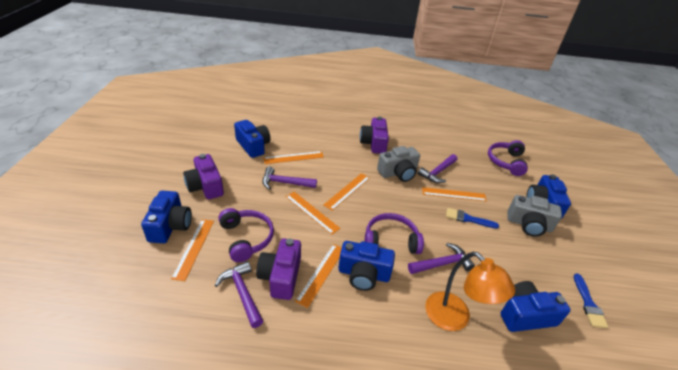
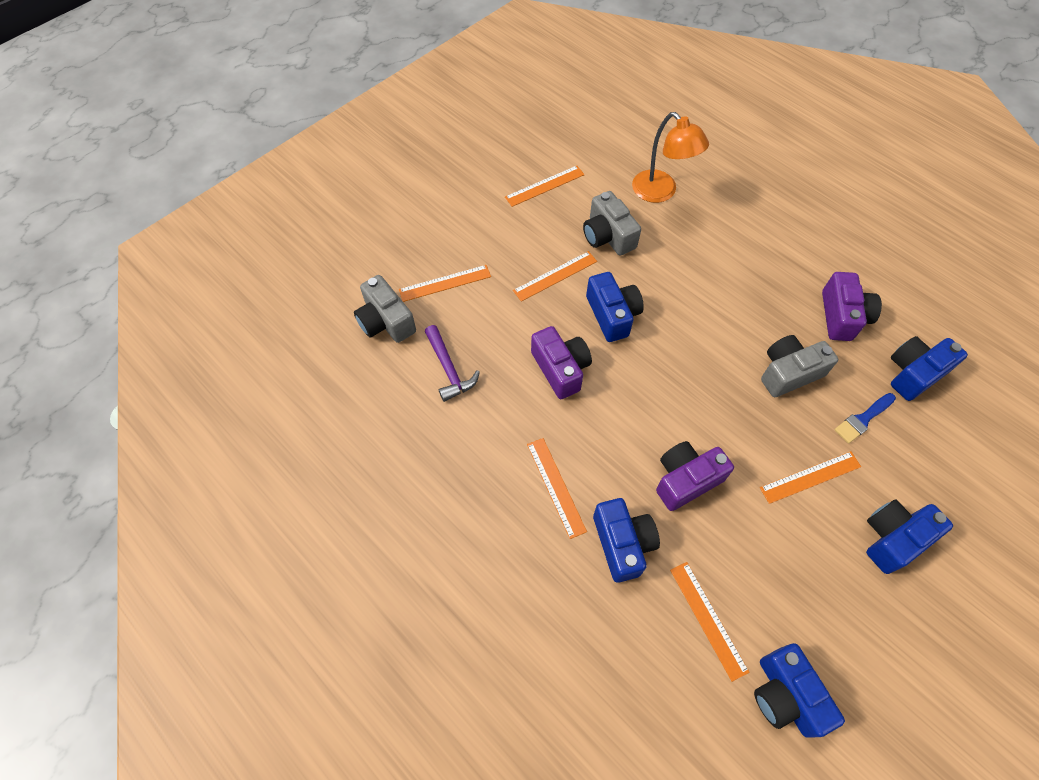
blue brush: [446,208,499,229] [574,274,608,328] = 2 -> [834,393,896,444] = 1
grey camera: [377,146,420,182] [507,195,562,237] = 2 -> [354,275,416,343] [583,191,641,256] [761,335,838,397] = 3
purple hammer: [215,261,263,328] [263,167,317,190] [408,243,475,274] [418,154,457,183] = 4 -> [425,325,480,402] = 1
purple headphones: [218,208,274,262] [365,213,424,254] [488,140,528,176] = 3 -> none = 0

